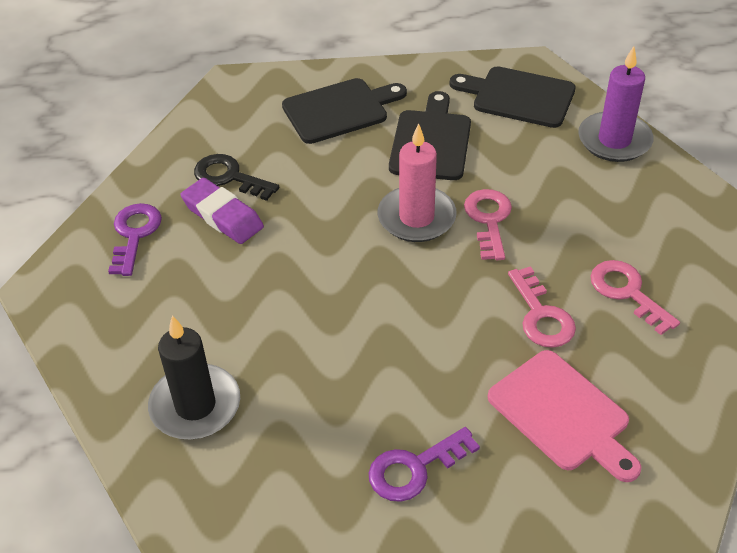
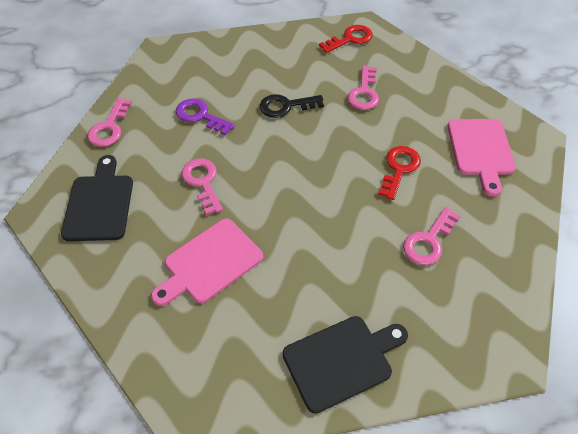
black candle: [148,315,240,439] = 1 -> none = 0
black cutting board: [282,78,407,144] [389,91,471,180] [449,66,576,128] = 3 -> [61,155,133,241] [282,316,408,413] = 2
pink candle: [378,123,457,242] = 1 -> none = 0
pink cutting board: [488,350,641,482] = 1 -> [151,218,263,306] [447,119,516,197] = 2
pink key: [464,189,512,260] [508,266,576,348] [590,260,680,335] = 3 -> [88,98,132,147] [182,158,223,215] [347,66,379,110] [403,207,460,265] = 4
purple candle: [578,46,653,162] = 1 -> none = 0
purple eraser: [180,178,264,244] = 1 -> none = 0
purple key: [108,203,162,276] [369,427,480,502] = 2 -> [176,98,235,135] = 1
red key: none = 0 -> [319,25,373,53] [378,146,421,200] = 2

